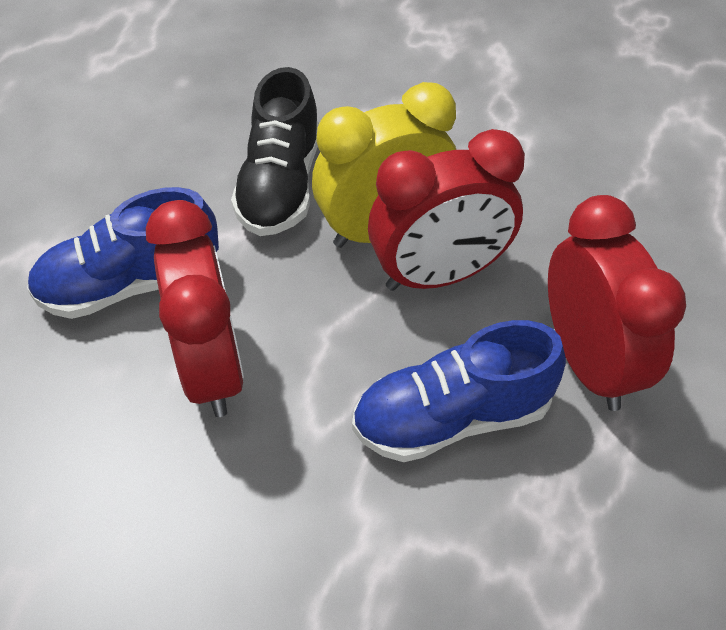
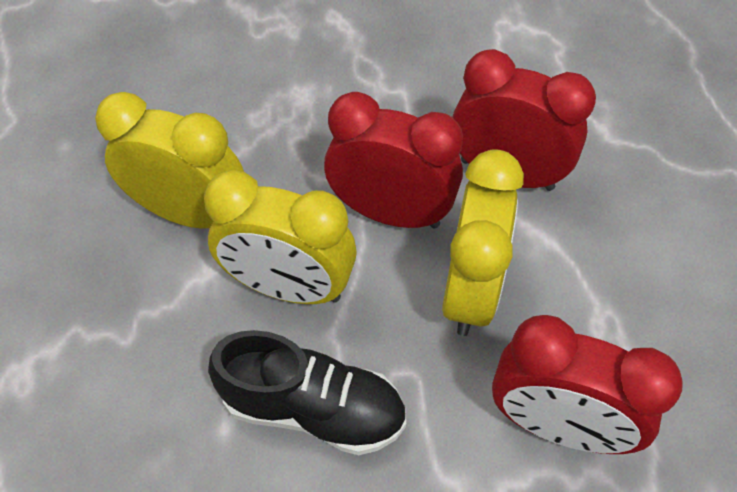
blue shoe: [27,187,219,319] [352,320,566,462] = 2 -> none = 0
yellow clock: [312,82,456,248] = 1 -> [95,92,244,229] [204,170,357,304] [442,149,524,336] = 3

